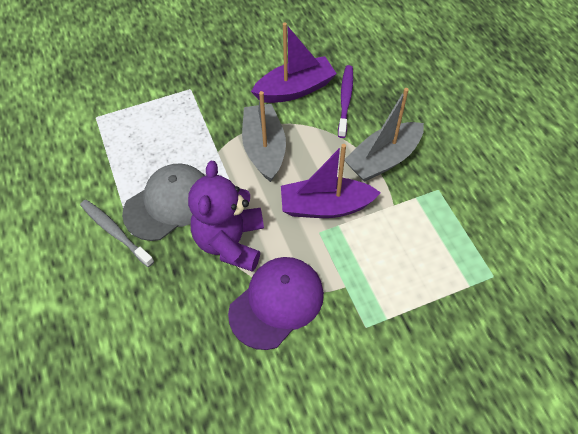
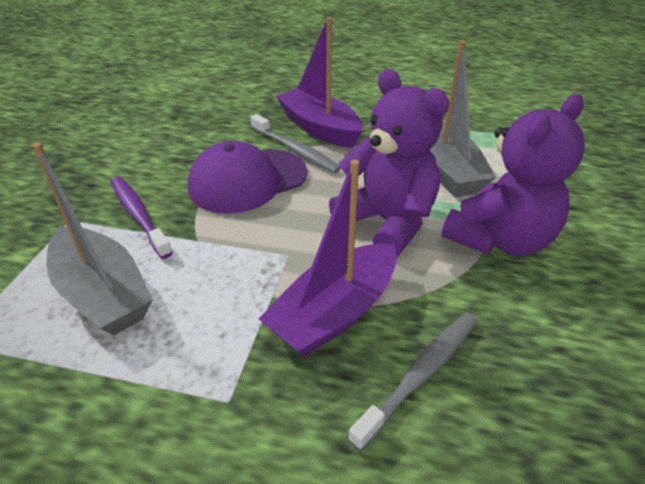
grey cap: [122,163,205,241] = 1 -> none = 0
grey toothbrush: [80,200,154,267] = 1 -> [250,114,341,173] [348,313,477,451] = 2
purple teddy bear: [188,161,264,272] = 1 -> [329,69,449,257] [442,94,585,256] = 2

